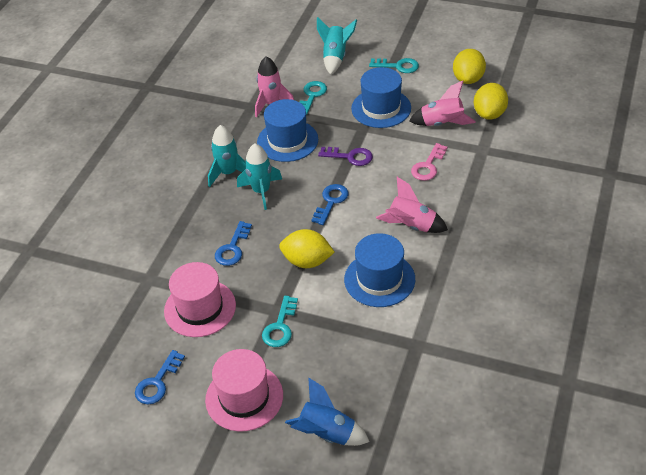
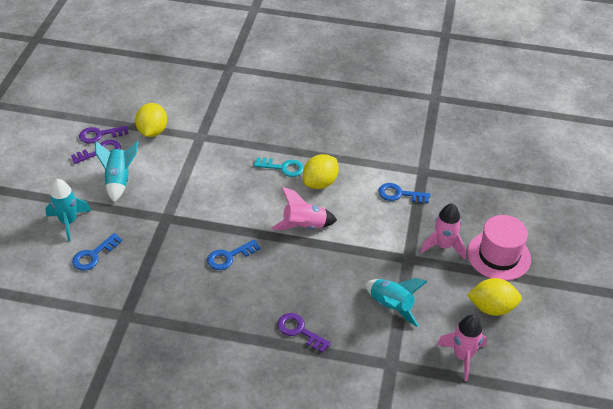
blue hat: [257,99,318,162] [344,233,415,307] [351,67,411,128] = 3 -> none = 0
blue rocket: [285,377,369,446] = 1 -> none = 0
pink hat: [164,262,236,337] [205,349,283,432] = 2 -> [467,215,531,281] = 1
pink key: [411,143,447,181] = 1 -> none = 0
purple key: [318,147,373,166] = 1 -> [71,140,121,164] [79,125,129,144] [277,313,331,353] = 3
turquoise key: [262,296,298,347] [300,81,327,115] [369,58,419,73] = 3 -> [254,158,304,177] = 1

